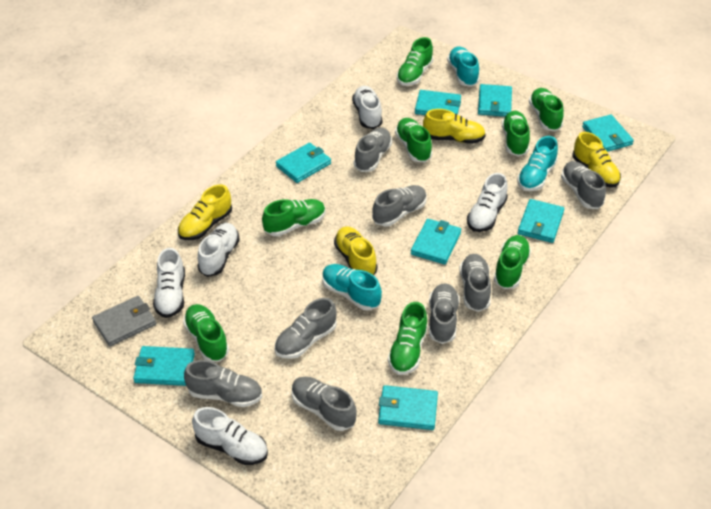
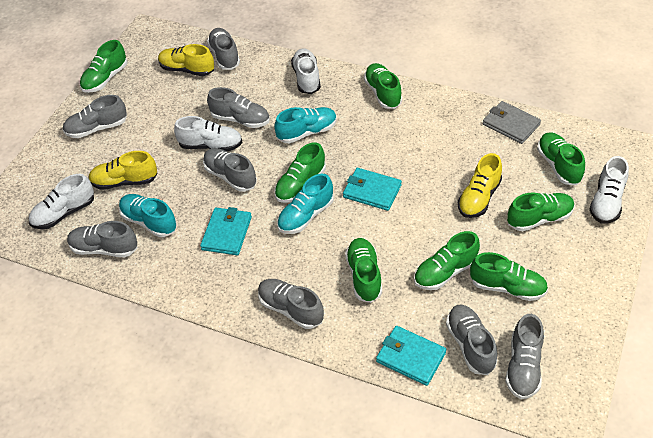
turquoise wallet: [133,346,195,386] [276,143,331,183] [378,385,438,430] [411,219,461,264] [415,90,461,115] [478,84,512,117] [518,199,564,243] [582,114,634,152] = 8 -> [200,207,252,255] [343,168,402,211] [376,326,446,386] = 3
white shoe: [153,248,185,318] [192,407,268,465] [197,223,240,277] [352,86,383,129] [467,173,508,232] = 5 -> [29,174,94,229] [174,116,242,151] [291,48,321,94] [589,156,629,224] = 4
yellow shoe: [178,184,232,240] [334,226,377,275] [423,109,486,144] [573,132,621,187] = 4 -> [88,151,158,190] [158,44,214,76] [458,153,502,218] = 3

